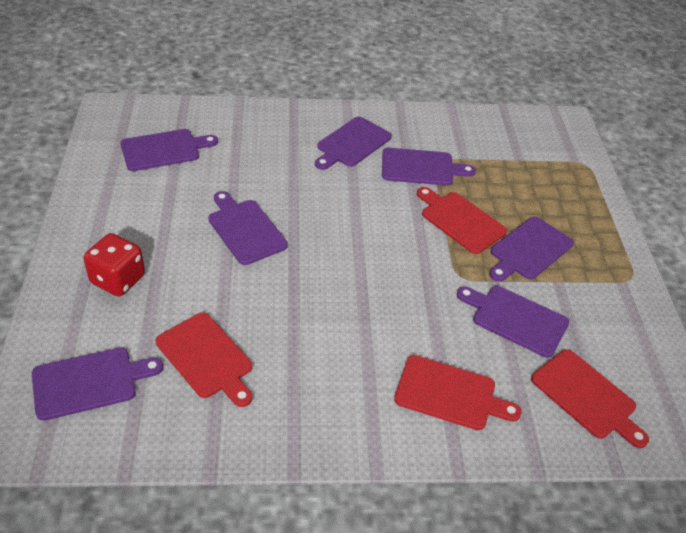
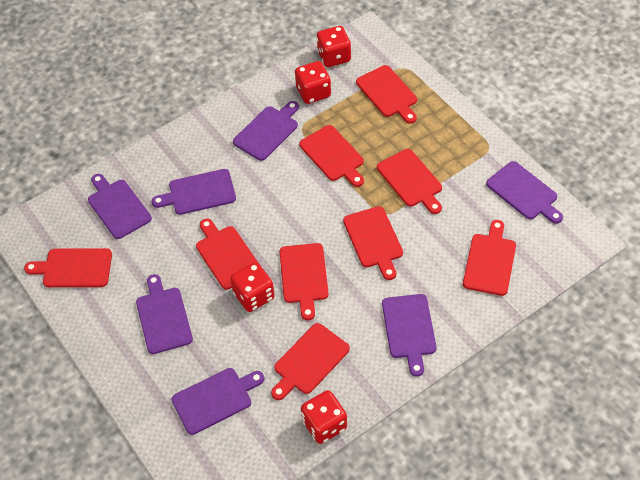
red cutting board: [156,312,252,407] [394,355,521,430] [417,187,507,254] [531,349,649,448] = 4 -> [24,248,112,287] [196,219,258,290] [271,323,350,400] [279,243,329,320] [299,125,364,187] [343,206,403,280] [356,65,417,123] [377,149,442,214] [463,220,516,296] = 9
red dice: [84,233,145,296] = 1 -> [230,262,275,312] [295,61,331,104] [301,390,347,444] [316,26,351,67] = 4

